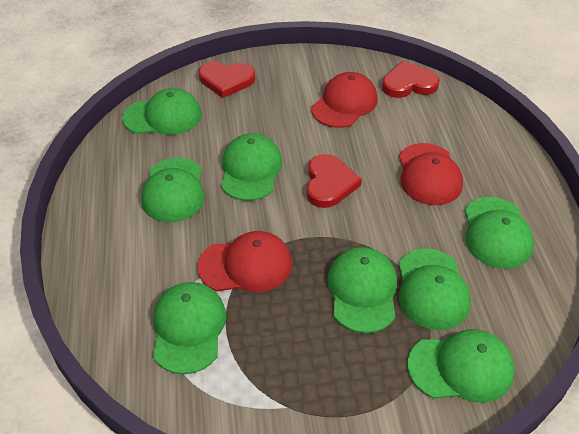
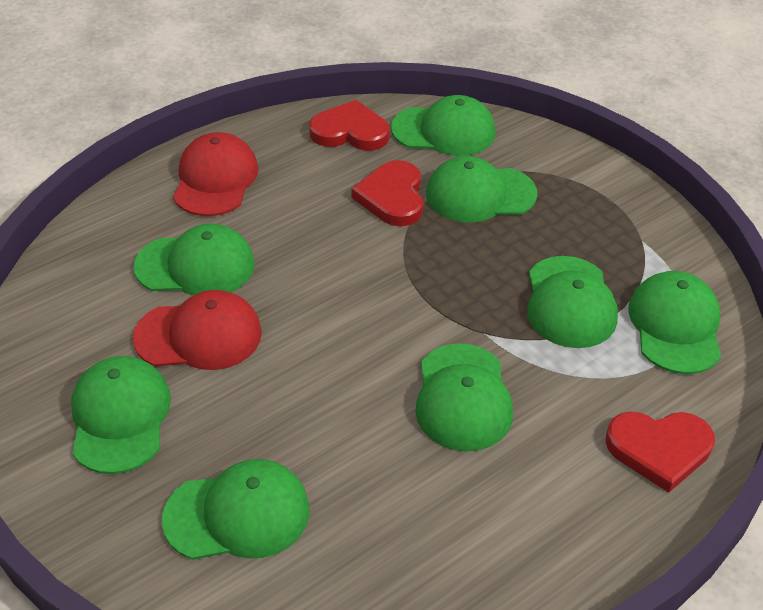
red cap: [197,231,292,292] [311,72,378,128] [399,143,463,205] = 3 -> [133,290,262,370] [173,132,258,216] = 2

